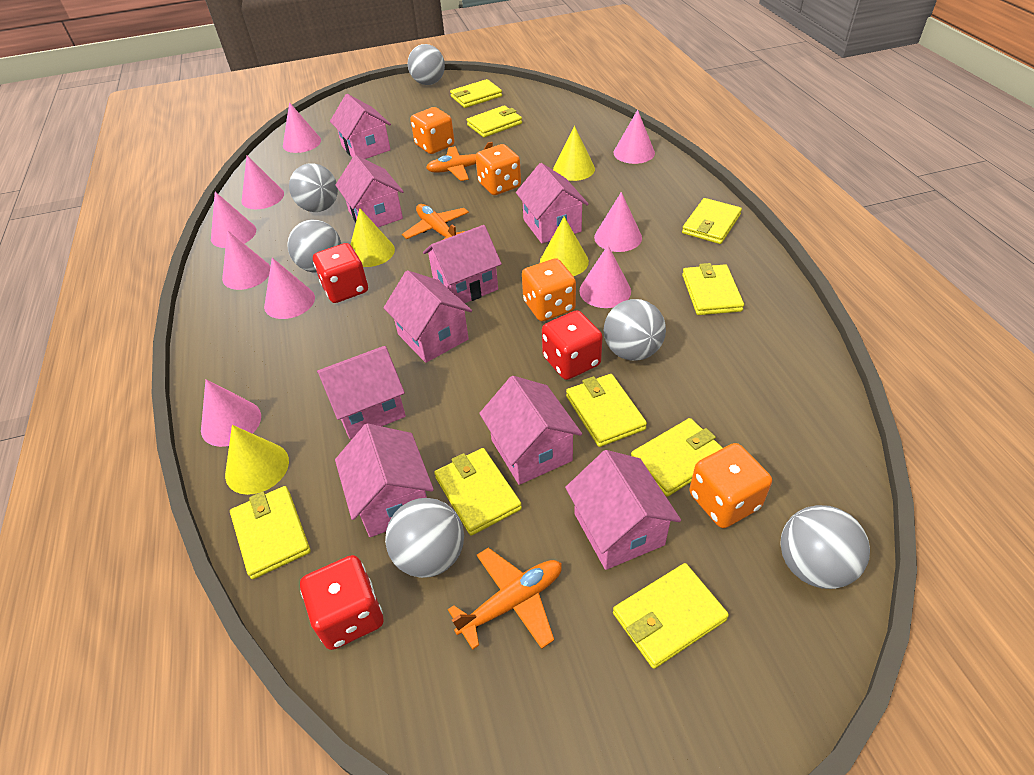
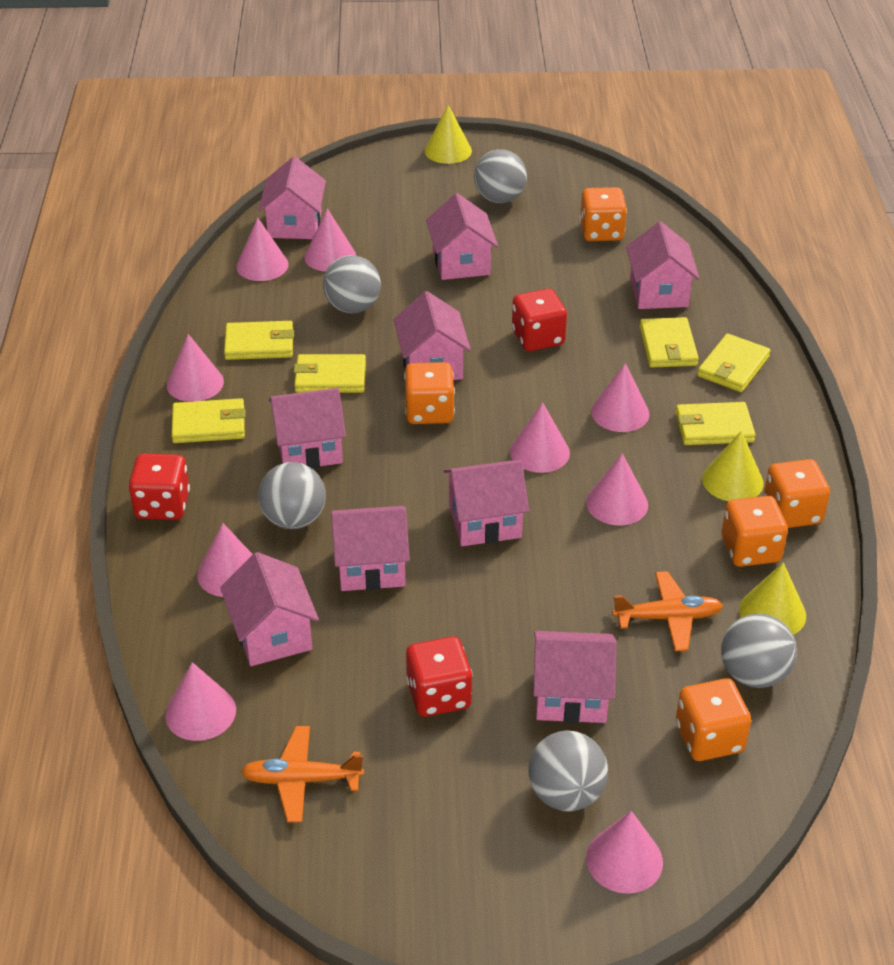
grey ball: [287,220,341,273] [289,163,338,212] [385,498,464,578] [408,44,445,85] [604,299,666,361] [780,505,870,589] = 6 -> [258,462,326,529] [323,255,381,313] [474,149,527,203] [529,730,608,811] [721,613,797,688] = 5
orange dice: [410,107,454,154] [476,144,521,195] [522,258,576,321] [689,443,772,528] = 4 -> [404,362,455,424] [580,187,627,241] [676,678,751,761] [722,496,788,567] [764,459,830,528] = 5
orange plane: [402,204,469,240] [426,142,493,181] [448,548,562,650] = 3 -> [241,726,364,822] [612,571,723,651] = 2
yellow cone: [225,425,289,495] [350,209,395,267] [540,217,589,276] [553,126,595,181] = 4 -> [424,105,472,164] [702,431,764,501] [739,562,806,635] = 3
yellow wallet: [230,486,311,579] [434,448,522,535] [450,79,502,108] [467,105,522,137] [566,374,647,447] [613,563,729,669] [631,418,722,497] [682,198,742,244] [682,263,744,315] = 9 -> [171,398,246,443] [224,321,294,360] [293,354,366,393] [640,317,699,368] [675,402,756,445] [697,333,771,392] = 6

